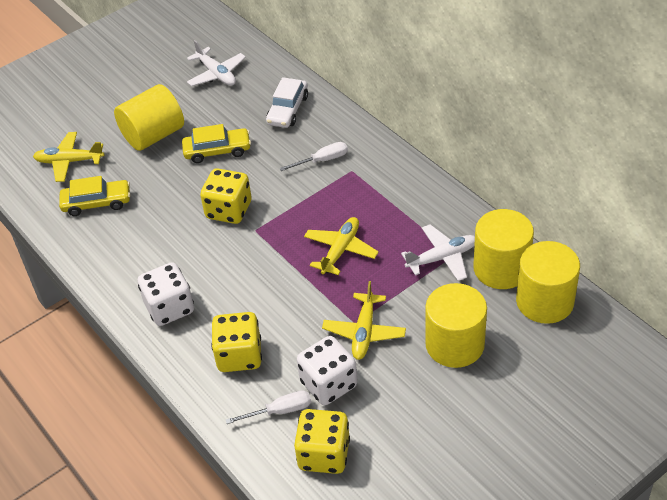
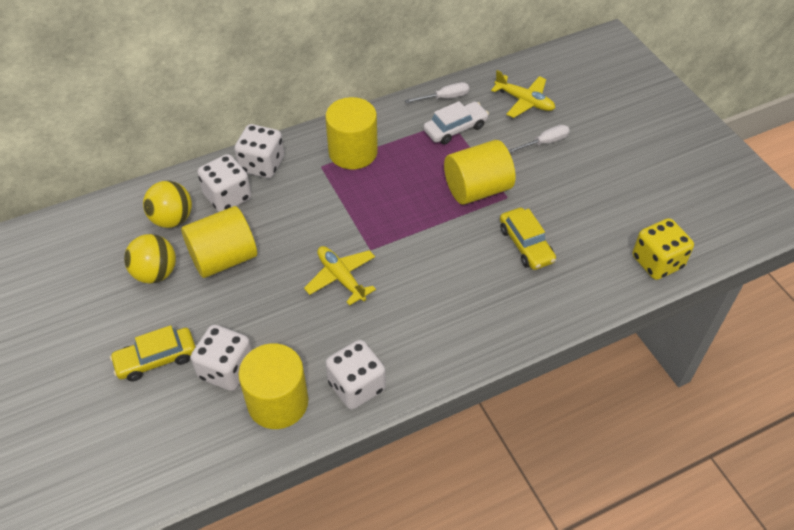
white dice: [138,263,194,326] [297,336,358,405] = 2 -> [191,325,252,391] [197,154,252,212] [234,124,284,178] [325,340,386,409] = 4
white plane: [187,40,246,86] [401,224,475,281] = 2 -> none = 0
yellow ball: none = 0 -> [124,234,176,284] [143,181,192,228] = 2
yellow dice: [200,168,252,224] [211,312,262,372] [294,409,350,474] = 3 -> [632,218,694,280] = 1
yellow plane: [33,132,104,182] [304,217,379,275] [322,281,406,360] = 3 -> [304,246,376,306] [491,70,555,118] = 2

